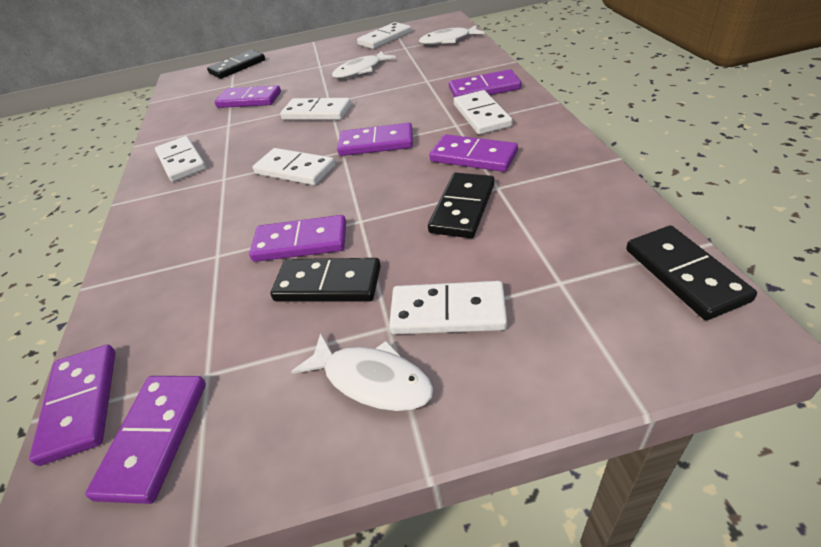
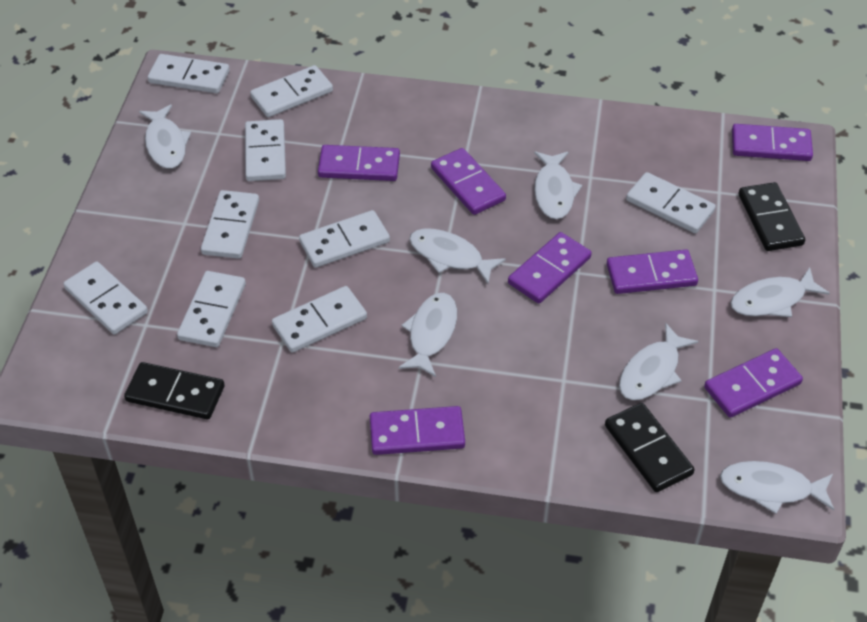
black domino: [207,50,265,79] [271,258,381,301] [428,173,495,238] [626,225,757,320] = 4 -> [124,362,225,419] [605,403,695,492] [739,182,805,251] = 3
white domino: [155,136,206,182] [253,148,335,185] [280,98,351,120] [357,22,412,49] [389,281,507,334] [454,90,513,135] = 6 -> [64,262,148,335] [148,54,230,93] [177,271,246,347] [201,190,259,259] [245,119,286,181] [250,65,333,117] [272,286,367,353] [299,210,390,268] [626,172,716,233] = 9
white fish: [291,333,433,411] [332,51,396,78] [419,25,485,45] = 3 -> [139,104,191,169] [398,293,457,377] [409,228,506,284] [534,151,582,219] [619,323,698,400] [720,461,834,514] [731,267,830,317] = 7

